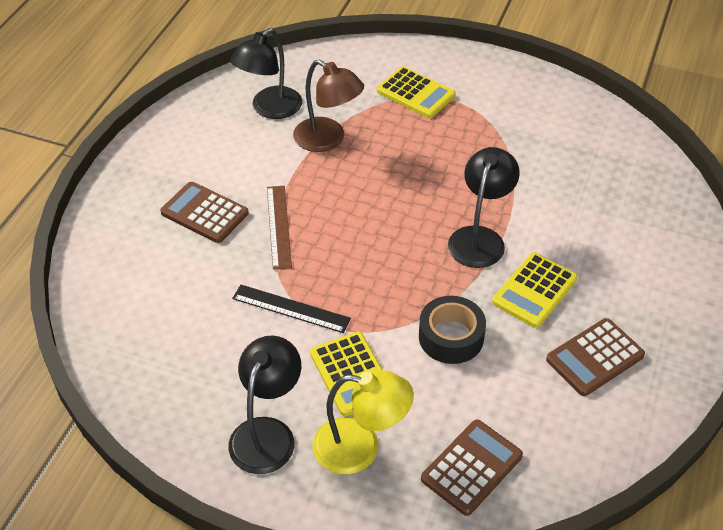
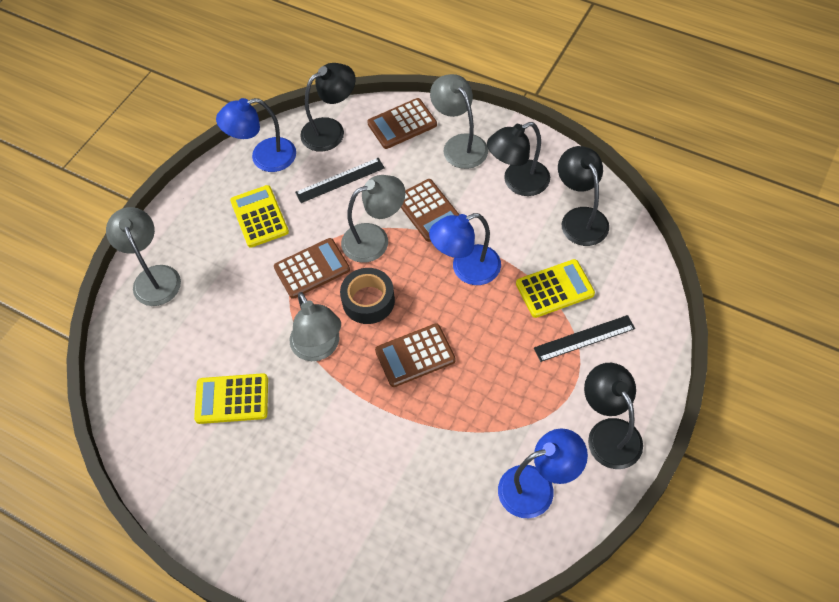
black lamp: [228,336,301,474] [230,28,302,119] [448,147,520,268] = 3 -> [300,63,356,152] [487,122,550,196] [558,146,609,246] [584,363,643,469] = 4
black ruler: [232,285,351,333] = 1 -> [295,158,385,203] [534,315,635,362] = 2
blue lamp: none = 0 -> [216,98,296,172] [429,213,501,285] [498,428,588,518] = 3
brown calculator: [160,182,249,243] [421,420,523,516] [546,318,645,396] = 3 -> [274,238,350,299] [367,98,437,149] [375,323,456,387] [401,179,460,242] = 4
brown lamp: [293,59,364,152] = 1 -> none = 0
brown ruler: [267,186,292,270] = 1 -> none = 0
grey lamp: none = 0 -> [106,207,181,306] [290,292,341,361] [341,175,405,263] [430,74,488,169] = 4
yellow lamp: [312,370,414,474] = 1 -> none = 0

